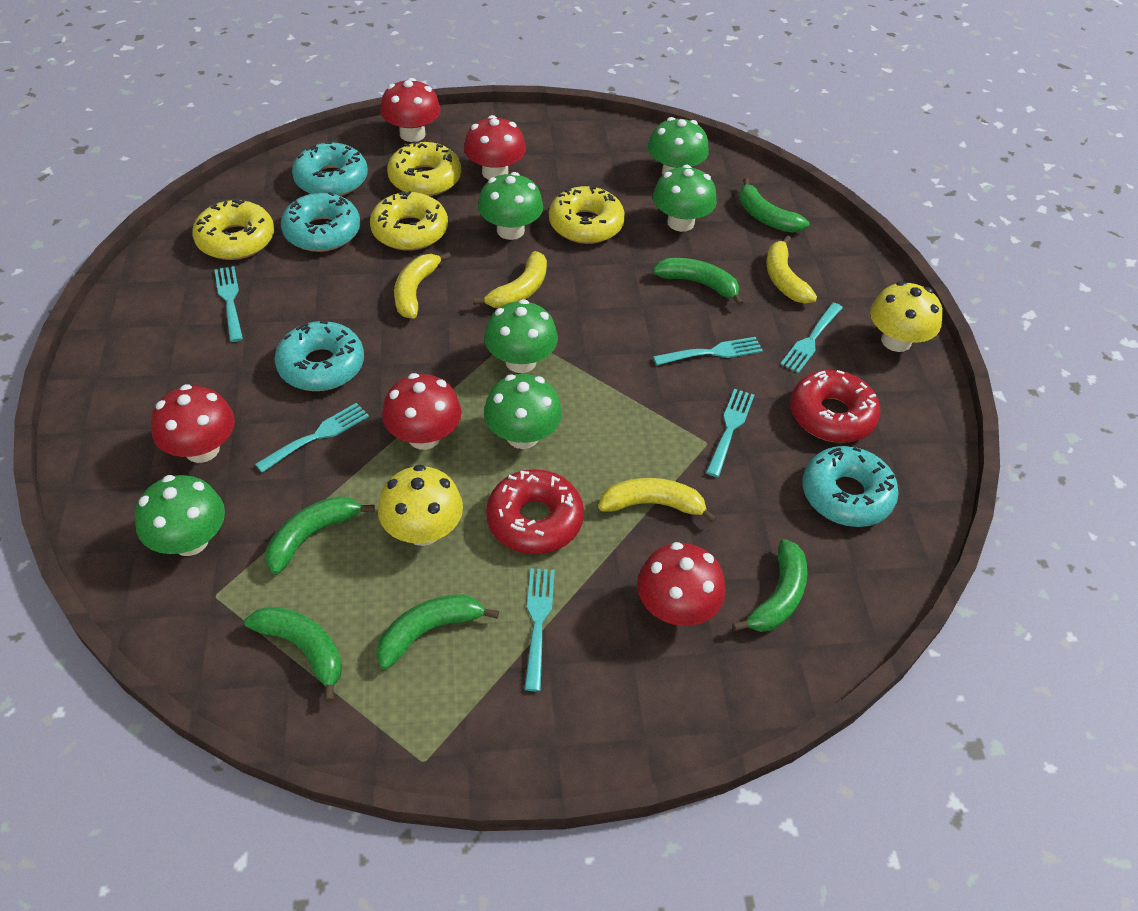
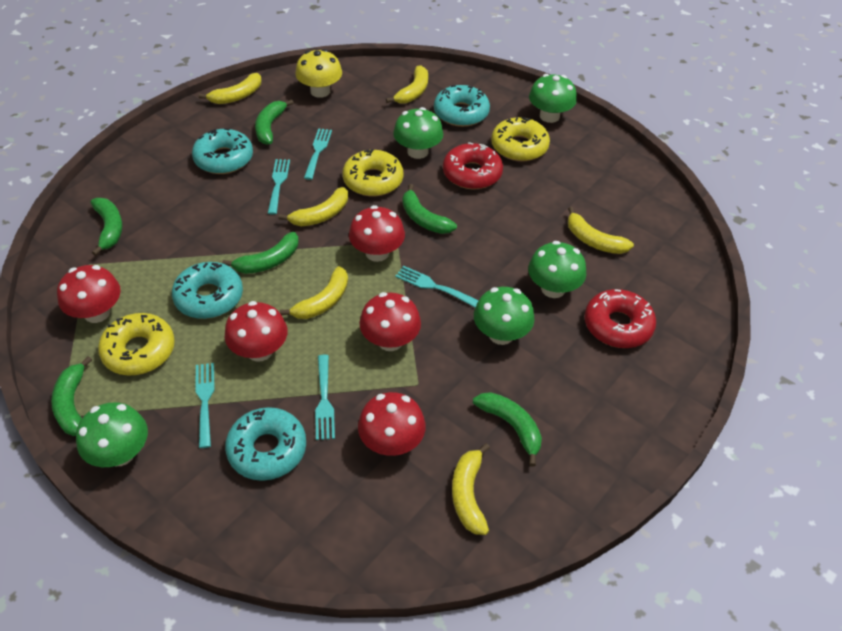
green mushroom: [135,475,225,556] [478,172,543,240] [484,299,558,373] [484,374,562,449] [648,117,709,175] [653,165,717,232] = 6 -> [76,403,148,467] [393,107,443,159] [474,287,535,345] [528,241,586,298] [529,74,577,123] = 5
turquoise fork: [214,266,243,342] [255,403,369,473] [524,568,555,691] [653,337,763,365] [706,389,754,477] [780,303,843,373] = 6 -> [195,363,215,448] [268,159,290,215] [304,128,332,180] [315,355,335,440] [395,266,479,307] = 5
yellow banana: [394,252,451,319] [473,251,547,308] [598,478,717,523] [766,235,817,304] = 4 -> [198,73,262,104] [278,187,348,226] [280,266,348,319] [386,65,428,104] [452,443,490,535] [568,207,634,254] = 6
yellow donut: [192,200,274,260] [370,191,448,251] [387,141,461,196] [549,186,625,244] = 4 -> [98,313,175,376] [343,149,403,197] [491,117,550,161] = 3
yellow mushroom: [378,465,463,546] [870,281,943,352] = 2 -> [295,49,342,98] = 1

